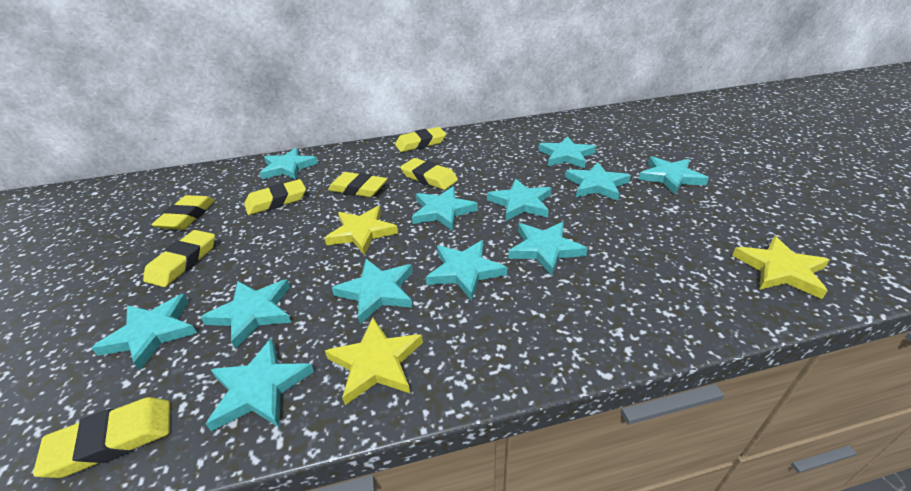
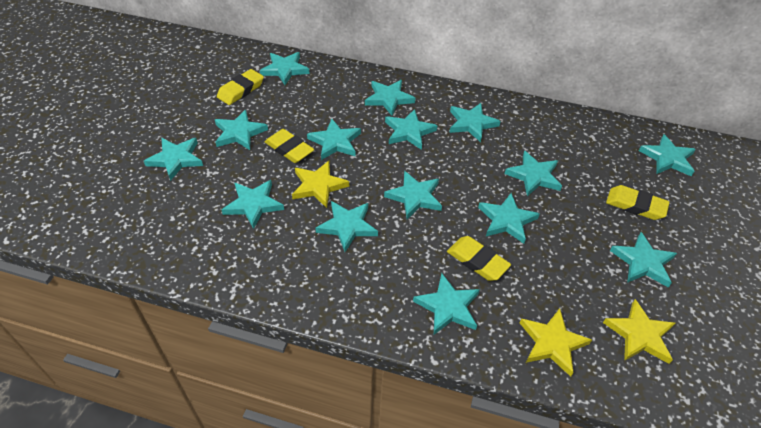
turquoise star: [91,294,197,370] [201,279,292,349] [206,338,314,431] [260,148,318,180] [332,259,413,324] [412,186,478,231] [426,240,507,301] [487,179,552,221] [508,222,587,276] [539,136,596,168] [565,162,631,201] [638,156,709,194] = 12 -> [144,138,203,181] [215,110,268,150] [222,180,284,229] [260,52,310,85] [307,119,361,160] [315,201,378,252] [365,80,415,116] [384,171,442,219] [385,109,438,150] [413,273,480,335] [449,103,501,142] [478,193,540,244] [504,151,562,196] [610,232,677,288] [639,134,696,176] = 15
yellow eraser: [33,397,170,478] [143,230,215,287] [151,195,215,230] [244,179,306,215] [328,172,387,197] [395,127,446,152] [400,158,458,190] = 7 -> [217,69,264,105] [265,129,314,163] [447,236,511,281] [606,185,670,220] = 4

